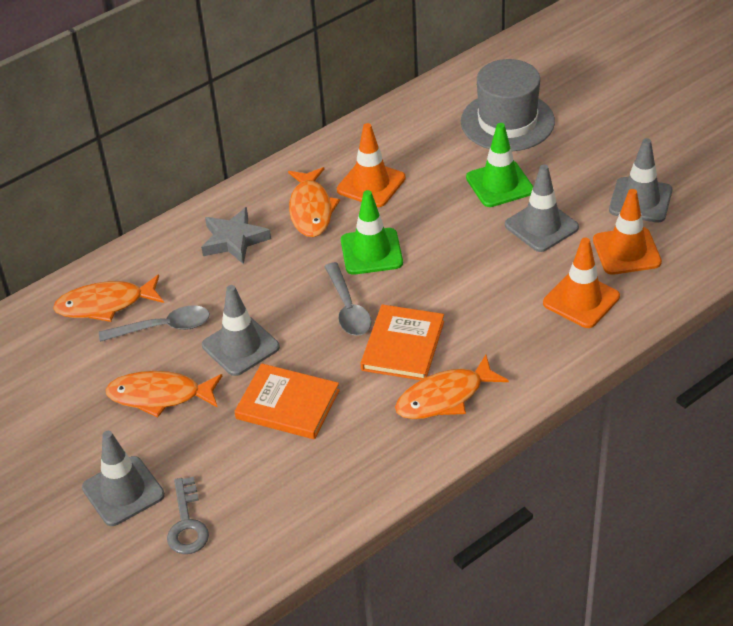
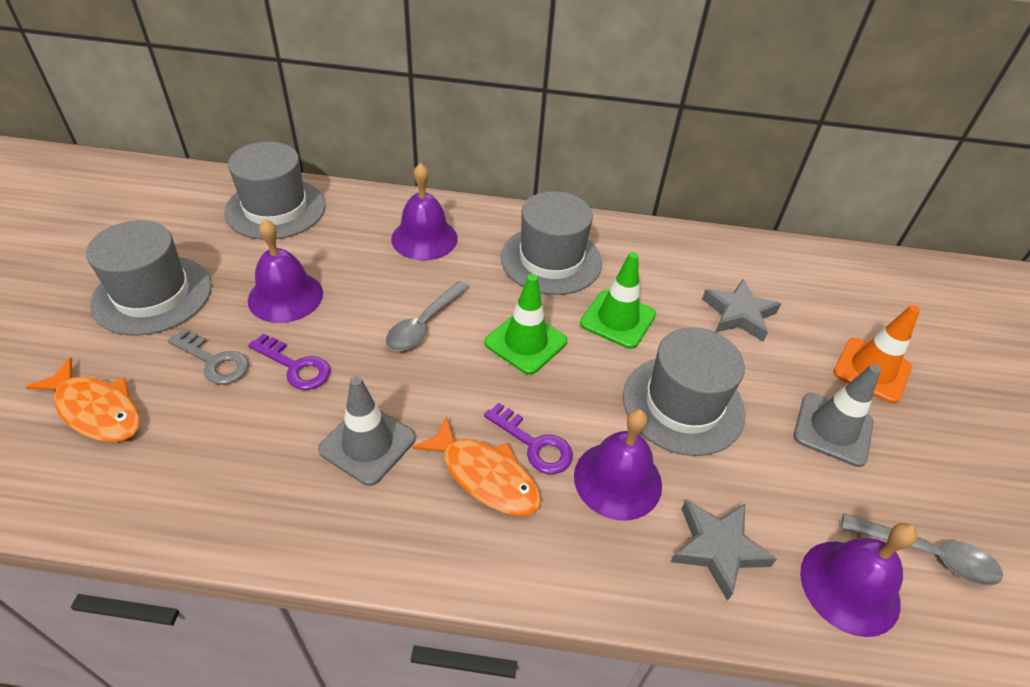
grey hat: [461,59,555,151] = 1 -> [86,220,212,336] [224,142,325,239] [501,191,602,295] [623,327,745,456] = 4
grey star: [201,207,271,264] = 1 -> [671,500,777,601] [702,279,781,342] = 2
grey traffic cone: [82,431,165,526] [202,285,280,376] [505,164,579,252] [609,138,672,222] = 4 -> [318,376,416,486] [794,364,881,467] = 2
orange book: [235,363,340,439] [361,304,444,380] = 2 -> none = 0
orange fish: [53,274,164,322] [105,371,222,417] [288,167,340,237] [395,355,509,419] = 4 -> [26,357,141,442] [412,416,541,516] = 2
orange traffic cone: [337,123,406,207] [543,238,620,328] [593,189,662,275] = 3 -> [833,305,920,403] = 1
purple bell: none = 0 -> [248,219,323,323] [391,163,458,260] [574,409,662,521] [800,523,917,637] = 4
purple key: none = 0 -> [248,333,330,390] [484,402,573,474] = 2

